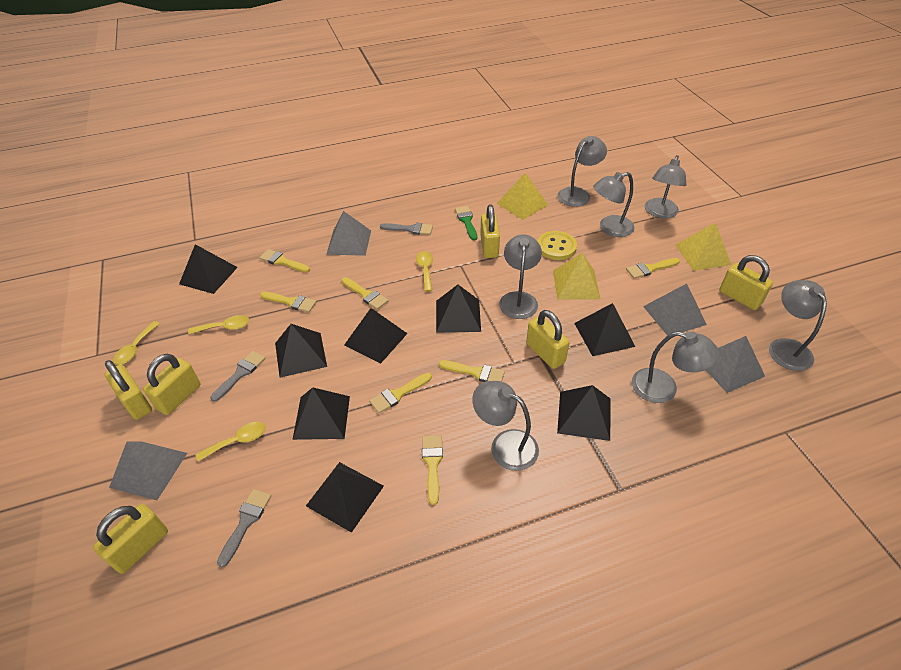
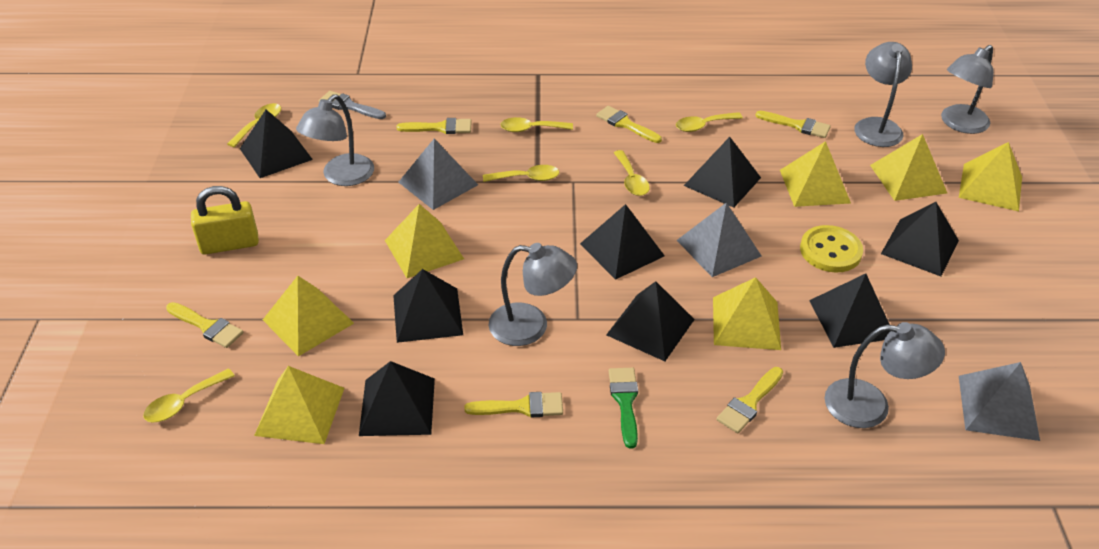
grey brush: [210,351,265,402] [217,489,271,567] [380,223,433,235] = 3 -> [319,91,386,119] = 1
grey lamp: [472,381,539,471] [499,234,542,319] [558,136,607,207] [593,172,635,237] [632,331,720,403] [645,155,686,219] [769,280,827,371] = 7 -> [296,94,374,186] [488,243,577,346] [825,322,945,428] [854,42,912,147] [941,45,994,134] = 5
grey pyramid: [109,441,187,500] [326,211,371,256] [643,284,707,336] [706,336,765,393] = 4 -> [398,138,478,210] [677,202,762,277] [959,362,1040,441] = 3
yellow brush: [259,249,310,272] [260,291,316,313] [341,277,388,310] [369,373,432,413] [422,435,443,505] [439,360,505,382] [626,258,680,279] = 7 -> [166,302,244,348] [396,118,472,134] [464,392,563,417] [596,106,662,143] [716,367,783,433] [755,111,831,138] = 6
yellow padlock: [93,504,168,574] [105,360,152,420] [143,354,200,415] [480,205,500,258] [526,310,570,369] [719,255,773,310] = 6 -> [191,186,259,255] = 1
yellow pyramid: [497,173,548,220] [553,253,600,300] [676,223,731,271] = 3 -> [254,366,344,444] [263,276,354,357] [385,204,464,278] [713,277,781,350] [780,141,851,207] [870,134,947,201] [959,142,1022,211] = 7
yellow spoon: [113,321,160,365] [188,315,249,334] [195,422,266,462] [416,251,433,292] = 4 -> [143,368,235,423] [227,103,281,147] [483,165,559,182] [500,117,573,132] [614,150,650,196] [676,112,743,132] = 6

